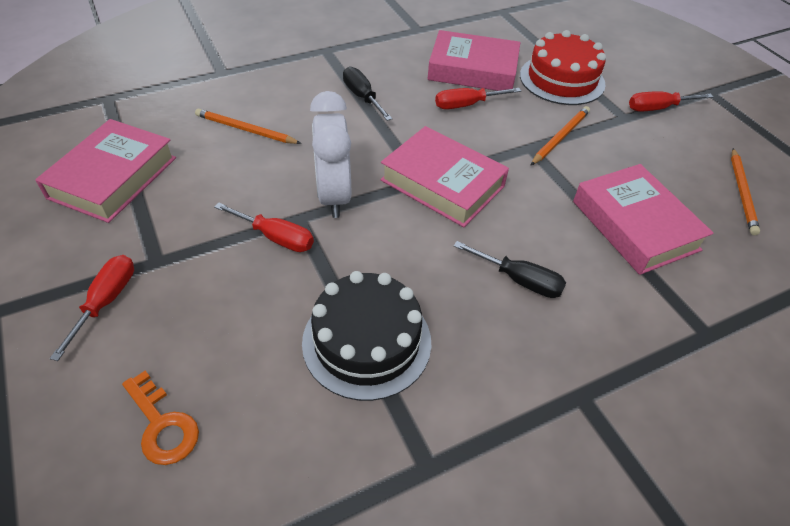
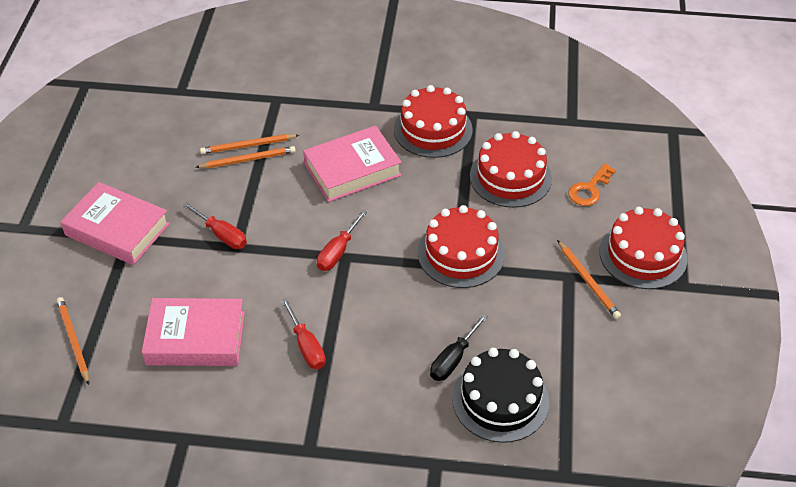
black screwdriver: [343,67,393,121] [454,241,566,298] = 2 -> [430,314,488,381] = 1
orange pencil: [195,109,301,144] [531,106,590,165] [731,148,760,235] = 3 -> [56,297,89,385] [196,146,296,168] [200,134,299,154] [557,240,621,319] = 4
pink book: [35,119,176,223] [380,126,509,227] [428,30,520,91] [573,164,714,275] = 4 -> [61,182,170,265] [142,298,245,366] [303,126,402,202] = 3
red cake: [520,30,606,105] = 1 -> [394,85,473,158] [418,205,505,288] [470,131,552,208] [599,207,688,289] = 4
red screwdriver: [50,255,134,361] [214,202,314,252] [435,88,521,109] [629,91,713,112] = 4 -> [182,202,247,249] [281,298,326,369] [317,210,367,271] = 3
white clock: [310,91,351,218] = 1 -> none = 0

